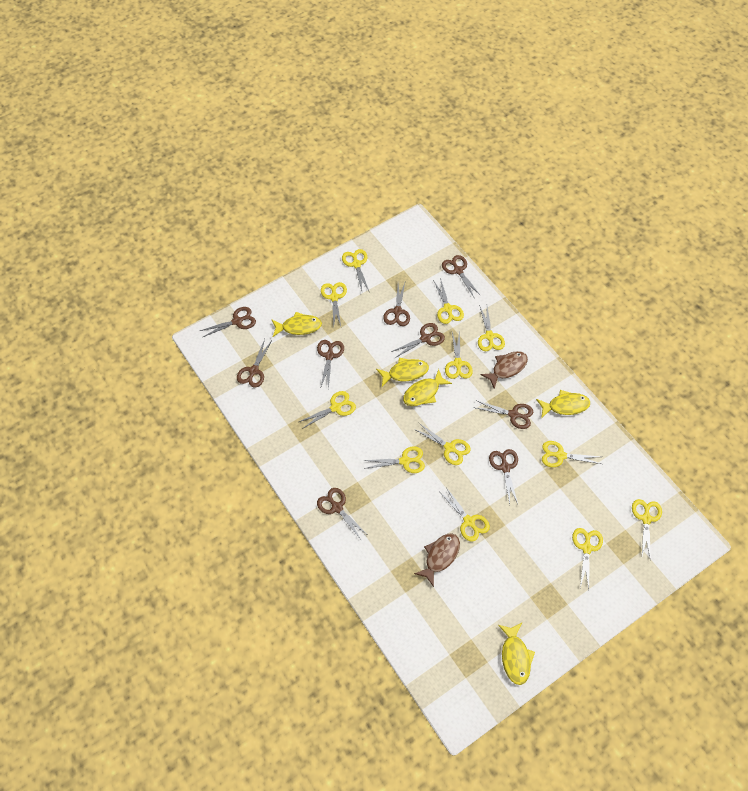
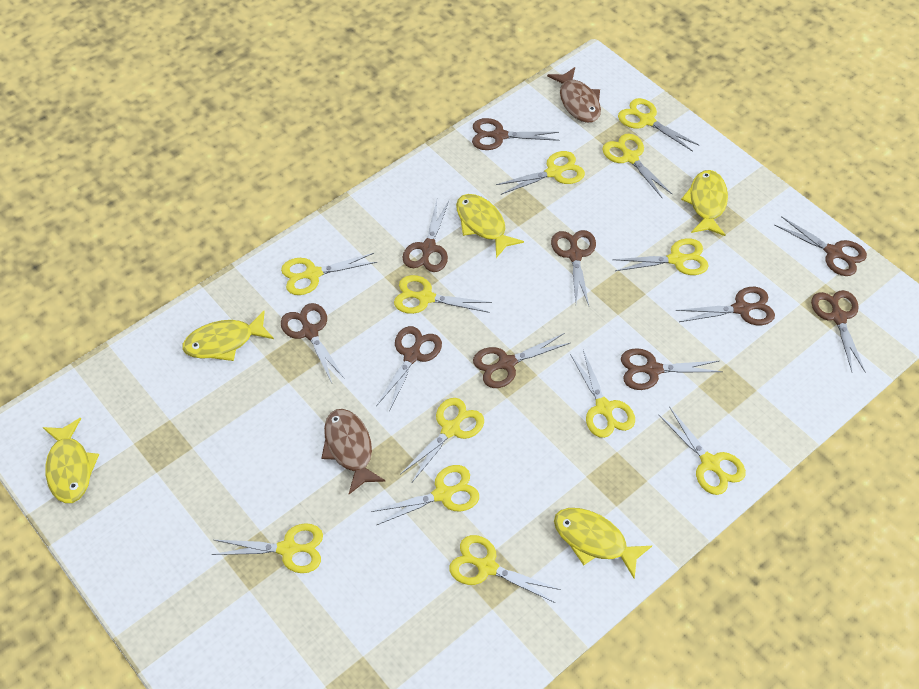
brown scissors: [200,307,256,337] [237,339,272,387] [317,340,344,389] [317,488,368,541] [383,283,410,326] [391,323,445,358] [442,255,481,297] [475,400,533,429] [489,449,518,504] = 9 -> [281,303,345,383] [376,326,442,411] [403,200,449,272] [472,118,560,150] [473,333,570,388] [551,230,596,306] [621,348,722,390] [676,287,775,325] [775,216,867,276] [811,290,865,372] = 10

